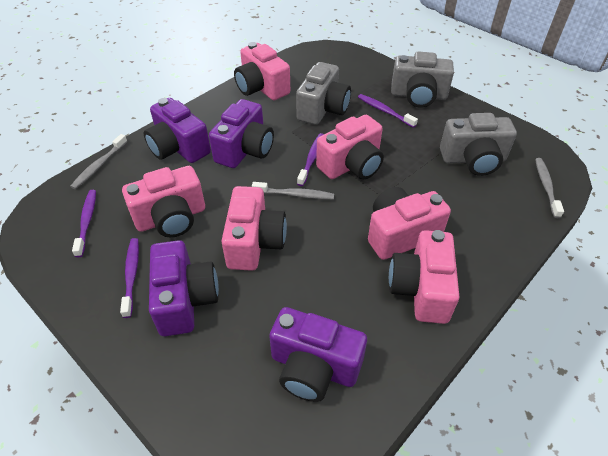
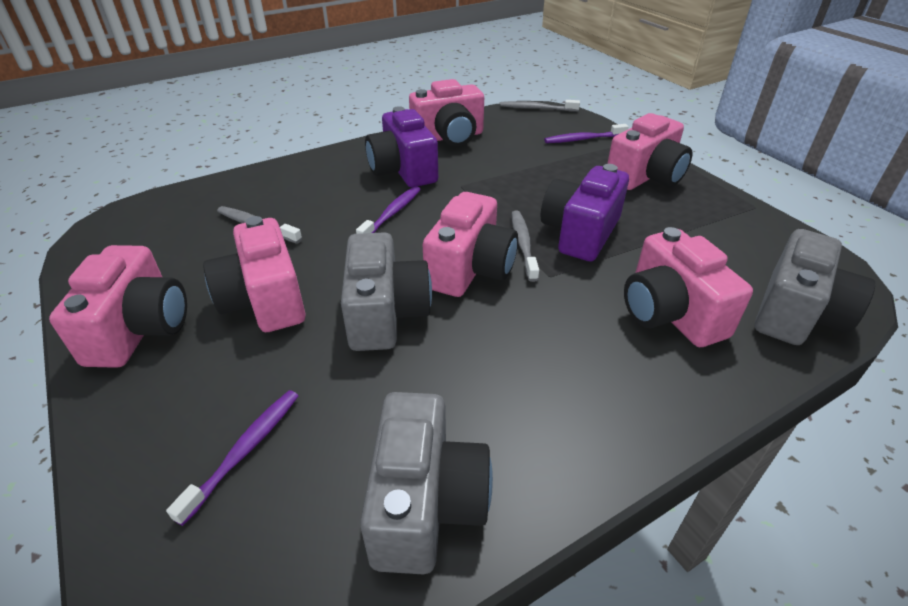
purple camera: [144,98,211,163] [149,240,219,336] [209,99,274,168] [269,307,367,402] = 4 -> [365,106,438,187] [541,164,629,261] = 2
purple toothbrush: [72,190,96,257] [120,238,139,318] [297,133,324,186] [358,94,418,128] = 4 -> [166,390,298,526] [356,186,421,234] [544,124,629,143] = 3

